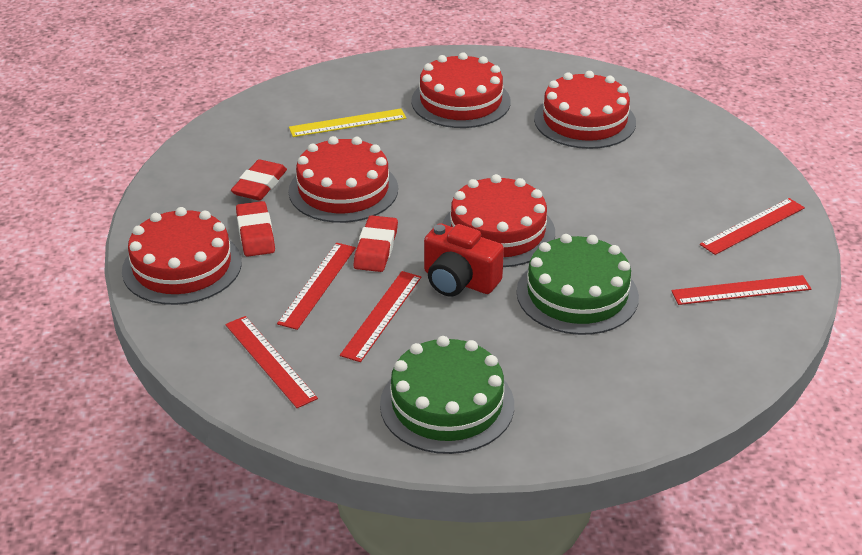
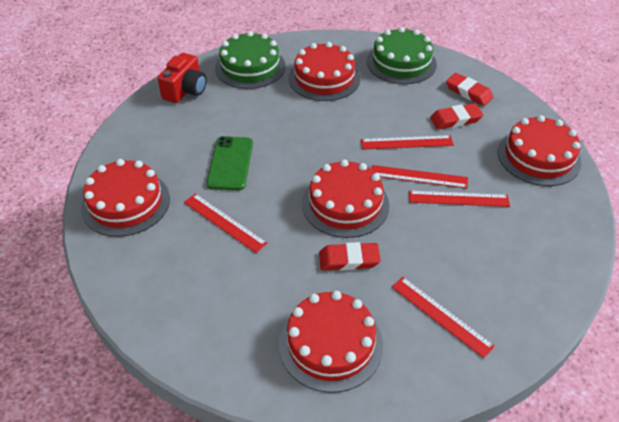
green phone: none = 0 -> [207,136,253,190] = 1
yellow ruler: [289,109,406,137] = 1 -> none = 0

